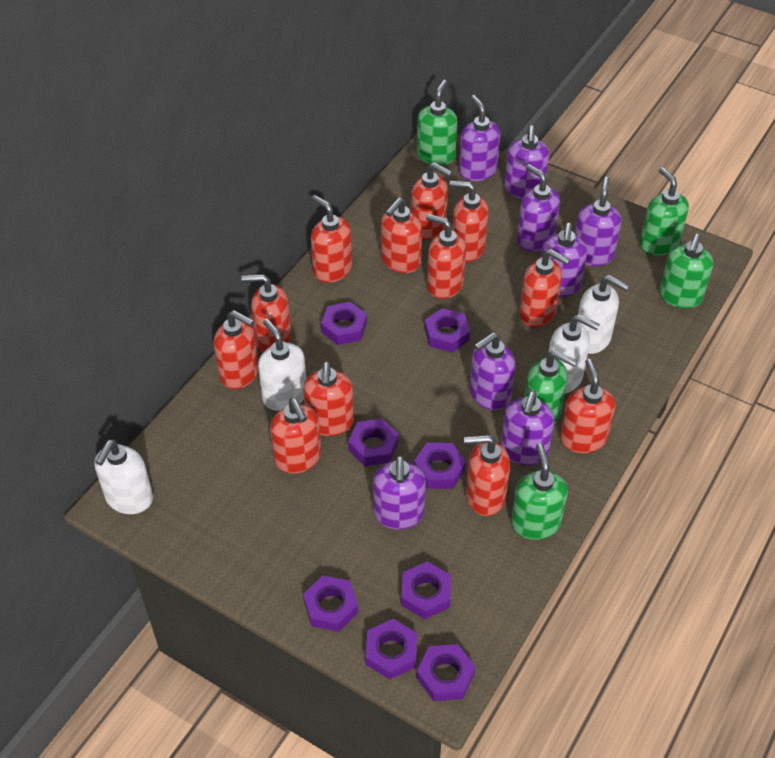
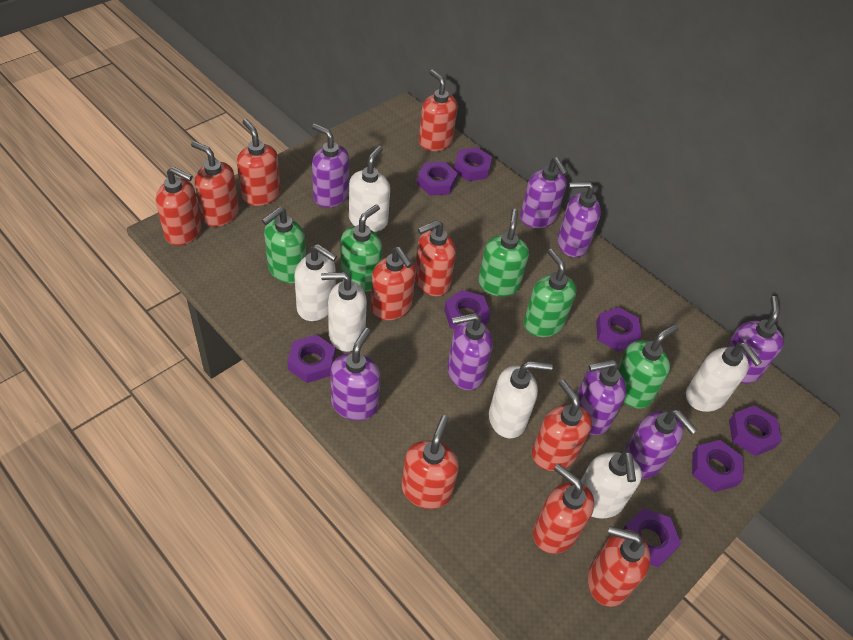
red soap dispenser: [214,310,259,389] [241,274,292,353] [270,398,321,474] [303,362,354,436] [311,195,352,283] [381,197,422,273] [411,162,452,240] [426,214,466,299] [449,180,489,262] [464,435,510,516] [519,249,570,327] [560,359,615,453] = 12 -> [156,167,202,246] [191,141,239,227] [237,119,281,206] [371,247,416,320] [401,415,459,509] [415,220,456,296] [419,70,458,151] [532,379,592,471] [533,463,594,554] [588,526,650,607] = 10
white soap dispenser: [95,440,153,514] [258,319,306,411] [548,314,600,393] [577,275,629,354] = 4 -> [294,244,337,321] [321,272,367,352] [349,146,390,232] [489,361,553,439] [581,451,642,519] [686,342,762,412] = 6

